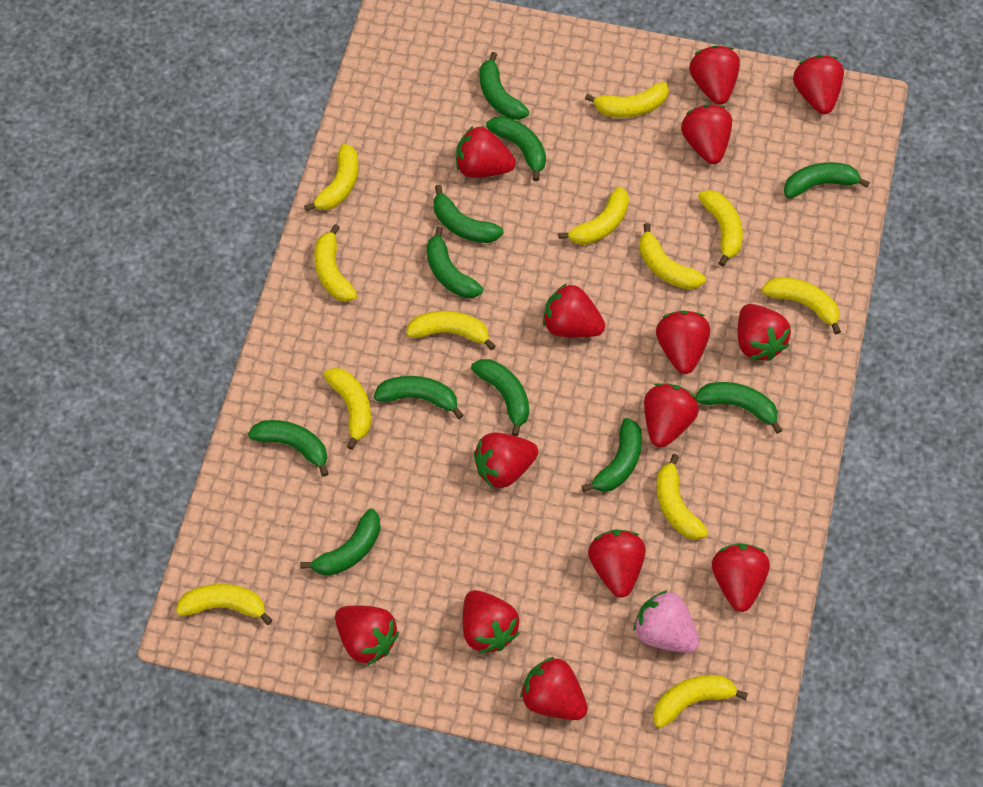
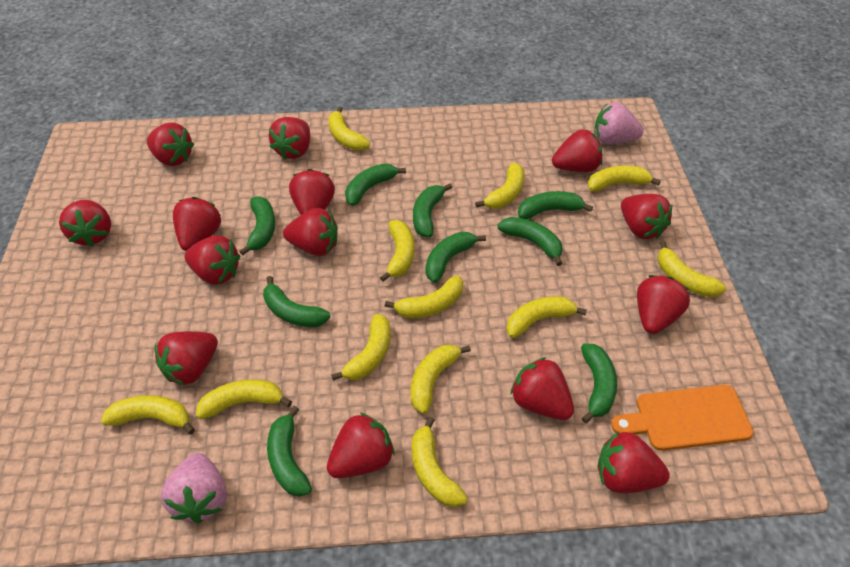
green banana: [248,420,329,477] [300,509,381,576] [374,376,463,419] [426,226,483,298] [433,185,504,243] [471,359,529,436] [480,52,529,120] [486,116,546,181] [582,418,642,492] [695,382,782,434] [784,162,870,198] = 11 -> [239,196,275,255] [263,276,330,327] [267,406,312,497] [345,164,406,206] [413,184,452,237] [425,232,486,283] [497,217,563,266] [518,191,593,219] [581,344,617,424] = 9
orange cutting board: none = 0 -> [611,385,754,451] = 1
pink strawberry: [634,590,700,653] = 1 -> [161,453,227,523] [594,102,644,144] = 2

